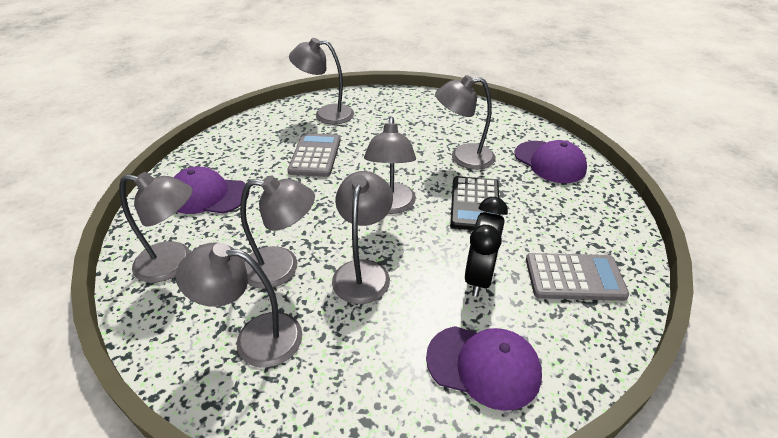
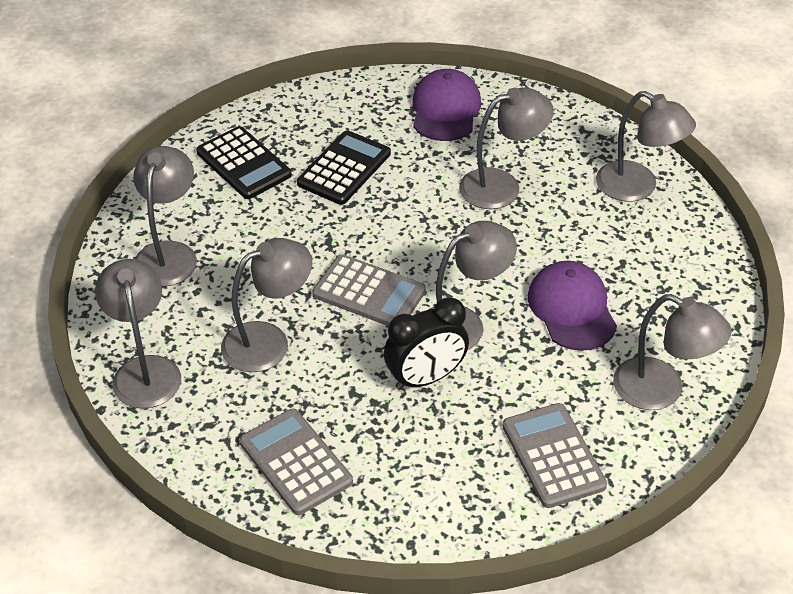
black calculator: [450,176,500,230] = 1 -> [196,126,292,199] [297,130,391,205] = 2
grey calculator: [287,133,341,177] [526,253,629,301] = 2 -> [239,409,353,515] [312,254,426,326] [502,403,607,508] = 3
purple cap: [174,167,249,214] [426,326,542,411] [515,140,587,183] = 3 -> [412,69,481,141] [528,261,617,351] = 2

